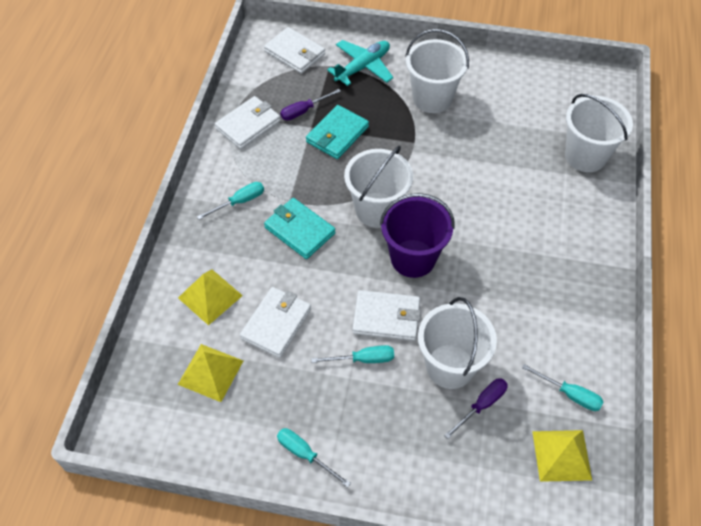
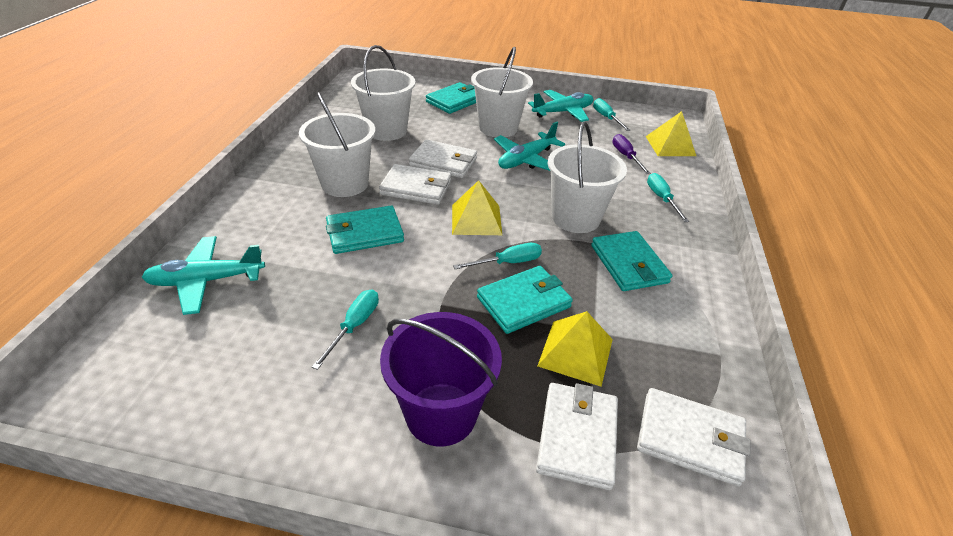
purple screwdriver: [280,89,341,120] [444,378,508,439] = 2 -> [612,134,651,174] = 1
turquoise plane: [327,40,393,86] = 1 -> [142,236,265,315] [494,122,565,171] [528,90,593,122] = 3
turquoise wallet: [264,198,336,259] [306,105,369,159] = 2 -> [326,206,404,254] [426,82,476,114] [477,266,573,334] [591,231,673,291] = 4

